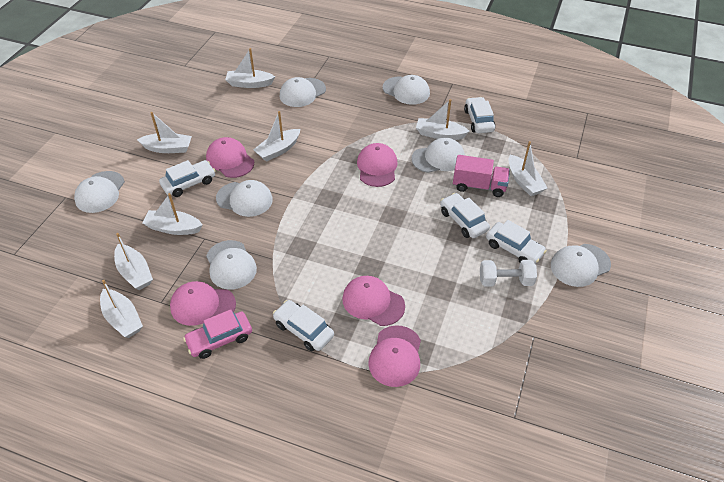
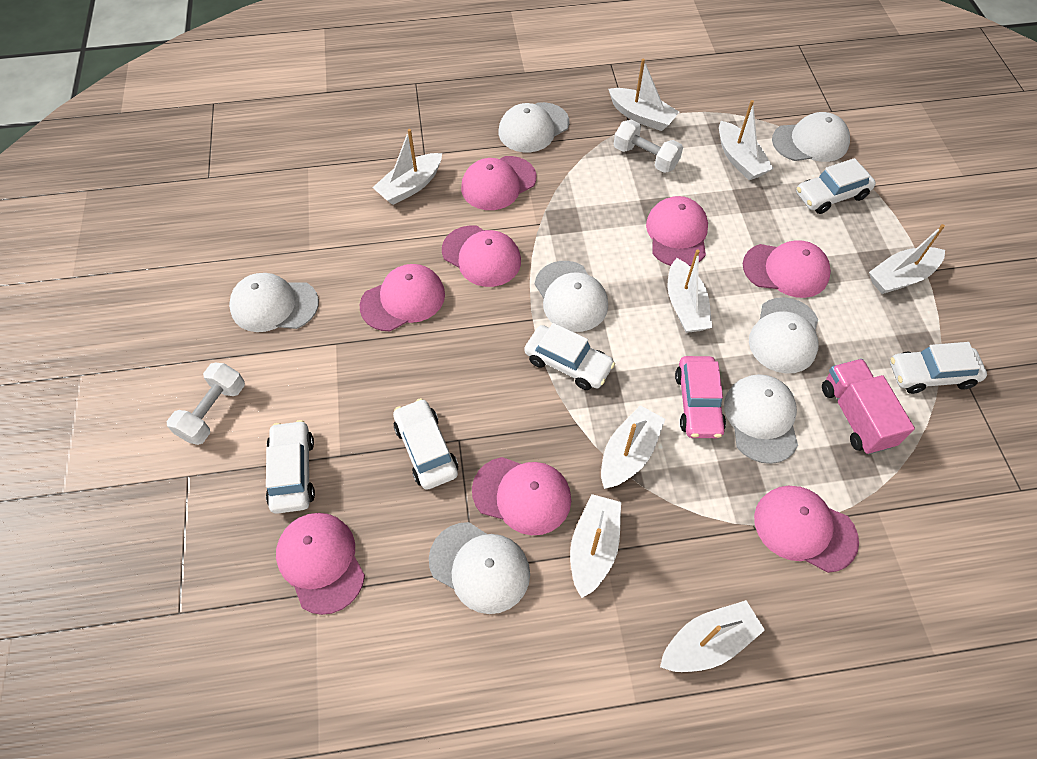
pink cap: [170,281,236,326] [206,137,254,178] [342,276,405,326] [357,143,398,187] [368,325,421,387] = 5 -> [276,513,365,615] [360,264,445,331] [442,225,521,287] [461,156,537,210] [472,457,571,535] [646,196,708,266] [743,240,831,298] [754,486,859,573] = 8
white dumbbell: [480,260,537,287] = 1 -> [167,363,245,445] [614,119,683,173] = 2

